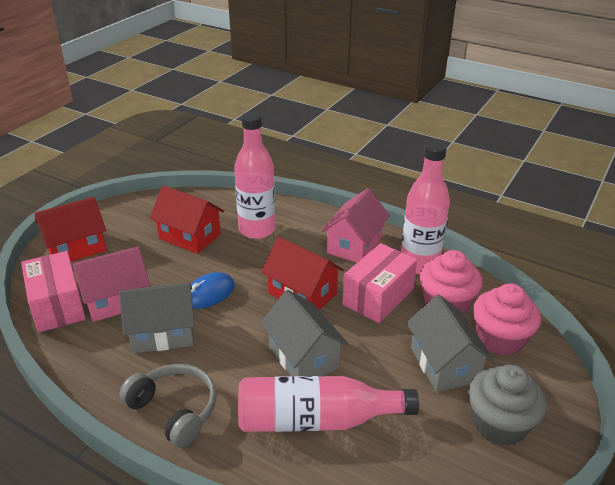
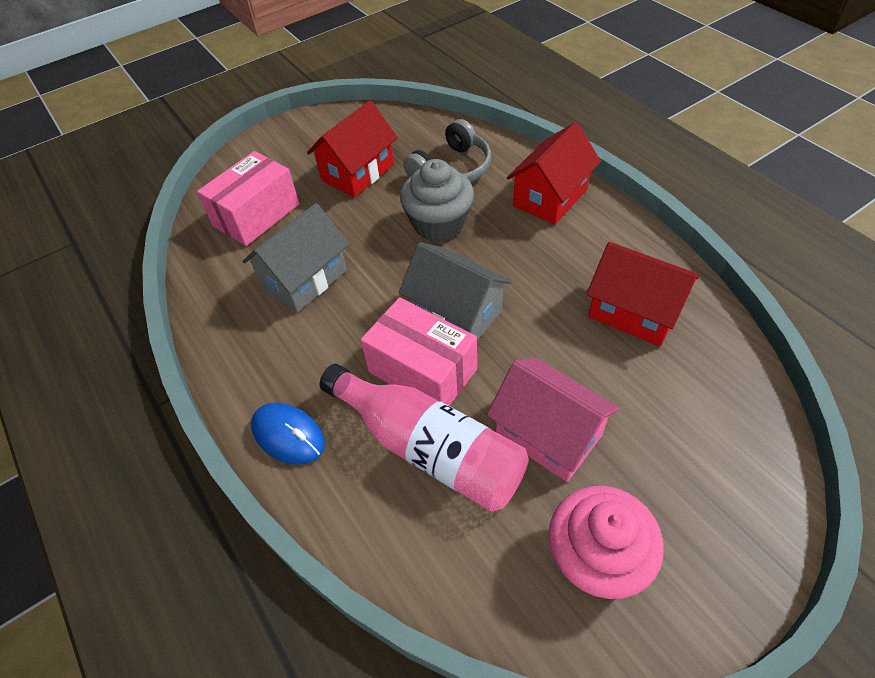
grey house: [119,283,195,353] [261,290,348,376] [407,294,494,392] = 3 -> [243,203,349,312] [399,242,512,340] = 2
pink bottle: [234,112,276,239] [238,376,419,432] [401,141,450,274] = 3 -> [320,364,529,512] = 1
pink cupcake: [420,250,483,314] [473,283,541,355] = 2 -> [548,486,664,599] = 1
pink house: [73,246,150,322] [321,188,390,263] = 2 -> [487,358,620,482] = 1

